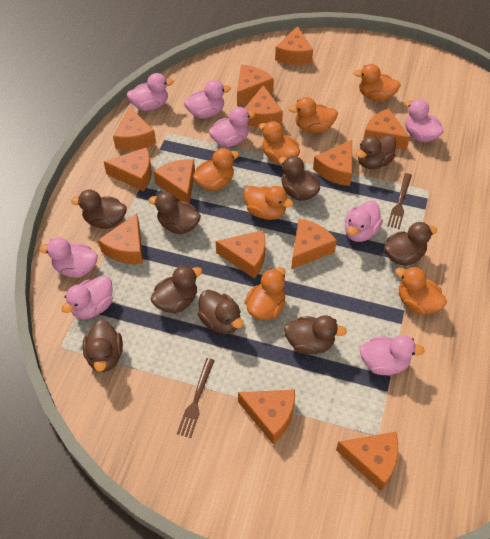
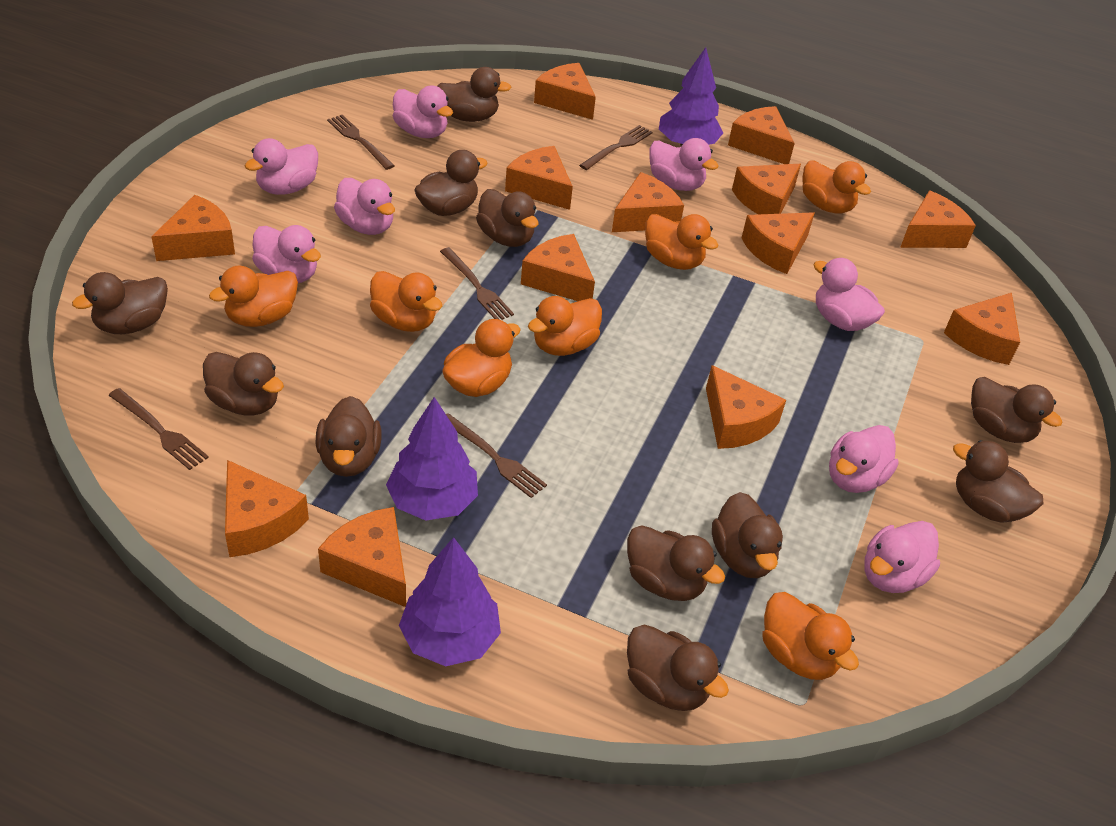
brown duck: [71,190,127,229] [82,320,123,372] [149,192,201,234] [150,265,202,314] [198,290,243,334] [279,156,320,201] [284,315,347,354] [356,135,396,169] [384,222,437,266] = 9 -> [72,272,168,334] [203,352,284,416] [316,396,382,477] [415,150,488,216] [437,67,512,122] [476,189,539,247] [627,525,725,601] [627,625,729,711] [712,492,783,578] [953,440,1043,523] [971,377,1062,443] = 11
brown fork: [177,358,215,438] [387,173,412,229] = 2 -> [108,388,209,470] [327,115,395,170] [440,247,514,320] [446,413,547,498] [579,125,653,170] = 5
purple tree: none = 0 -> [386,397,478,521] [399,537,501,666] [659,47,723,146] = 3

